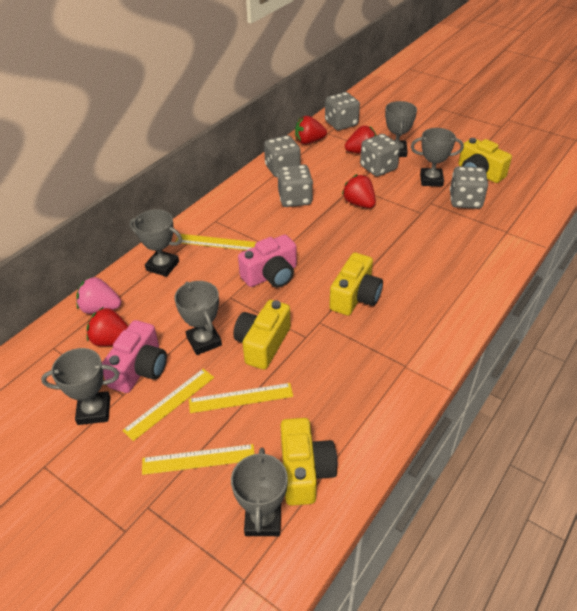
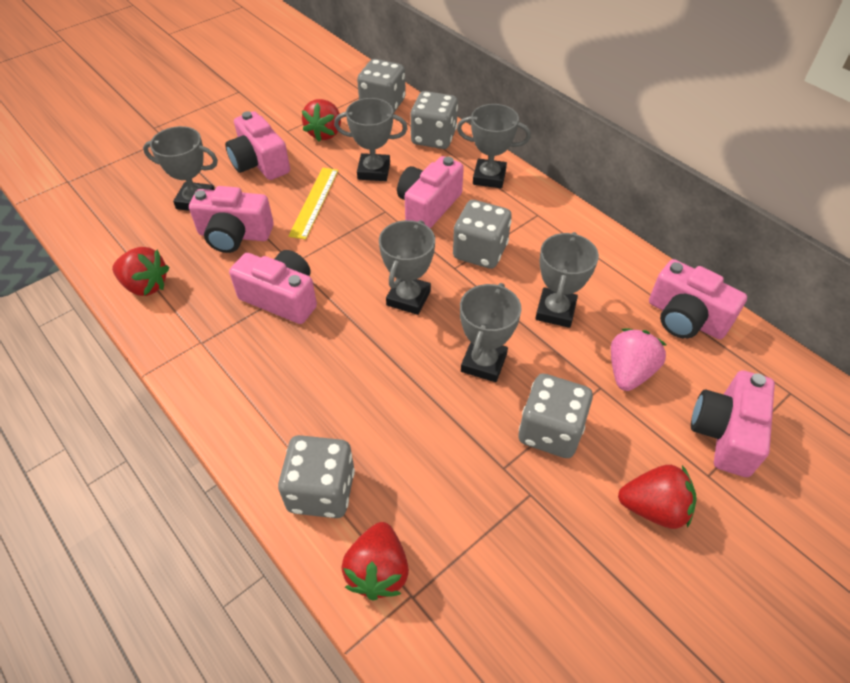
pink camera: [102,320,167,393] [238,235,297,288] = 2 -> [189,186,274,253] [225,111,290,180] [229,250,317,324] [397,156,464,228] [649,259,747,339] [691,370,775,477] = 6
yellow camera: [233,300,290,370] [281,418,337,506] [329,252,383,316] [458,138,512,183] = 4 -> none = 0
yellow ruler: [122,369,214,441] [142,444,255,475] [175,234,256,250] [189,383,293,413] = 4 -> [288,167,339,240] = 1

